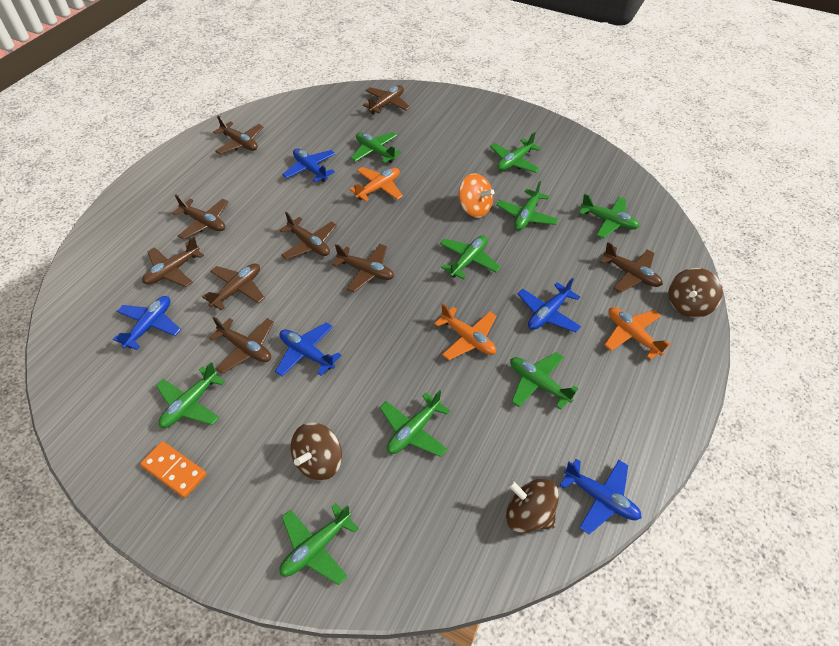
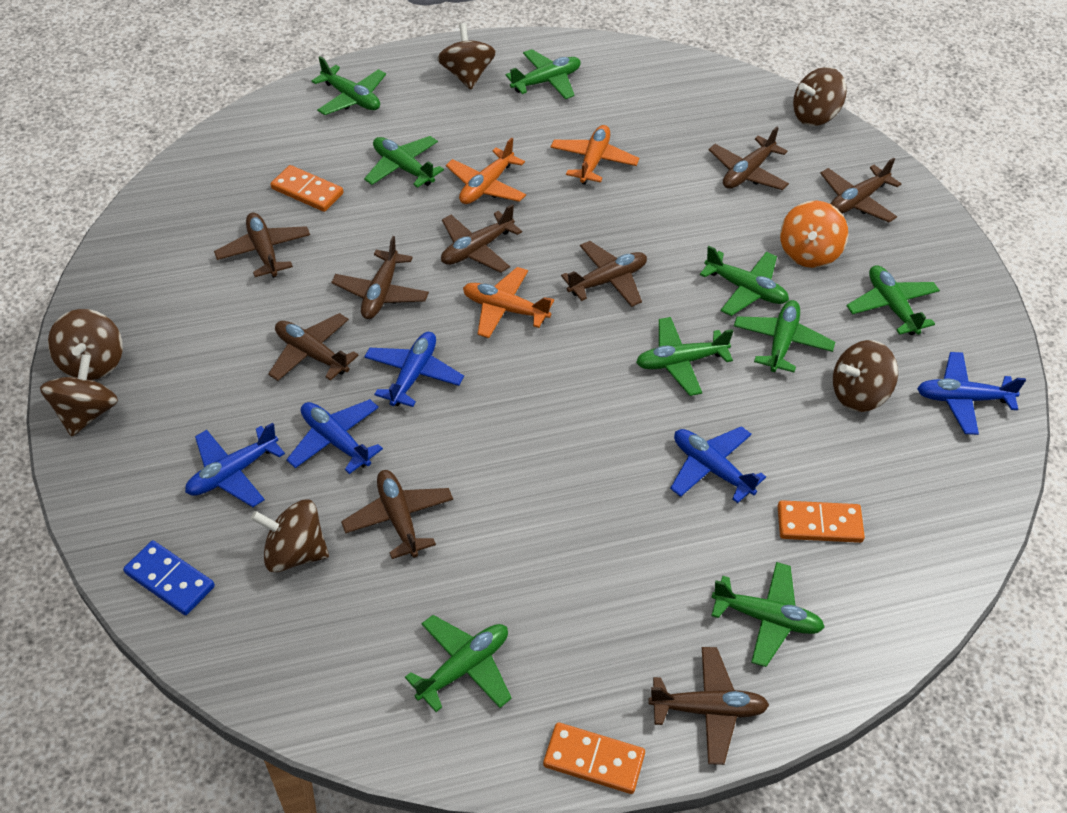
blue domino: none = 0 -> [123,541,215,615] = 1
brown spinning top: [291,423,342,480] [506,479,559,533] [668,268,723,318] = 3 -> [40,354,118,437] [48,309,123,380] [251,500,329,572] [437,23,496,89] [793,67,847,126] [833,340,898,412] = 6
orange domino: [140,441,207,498] = 1 -> [270,165,343,212] [543,722,645,794] [778,500,865,543] = 3

